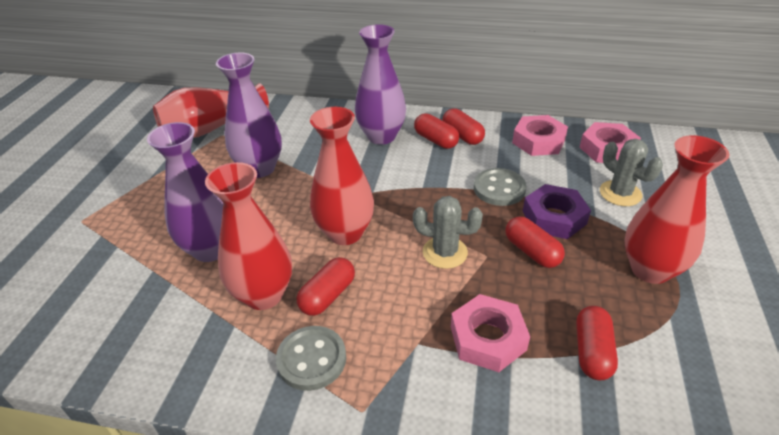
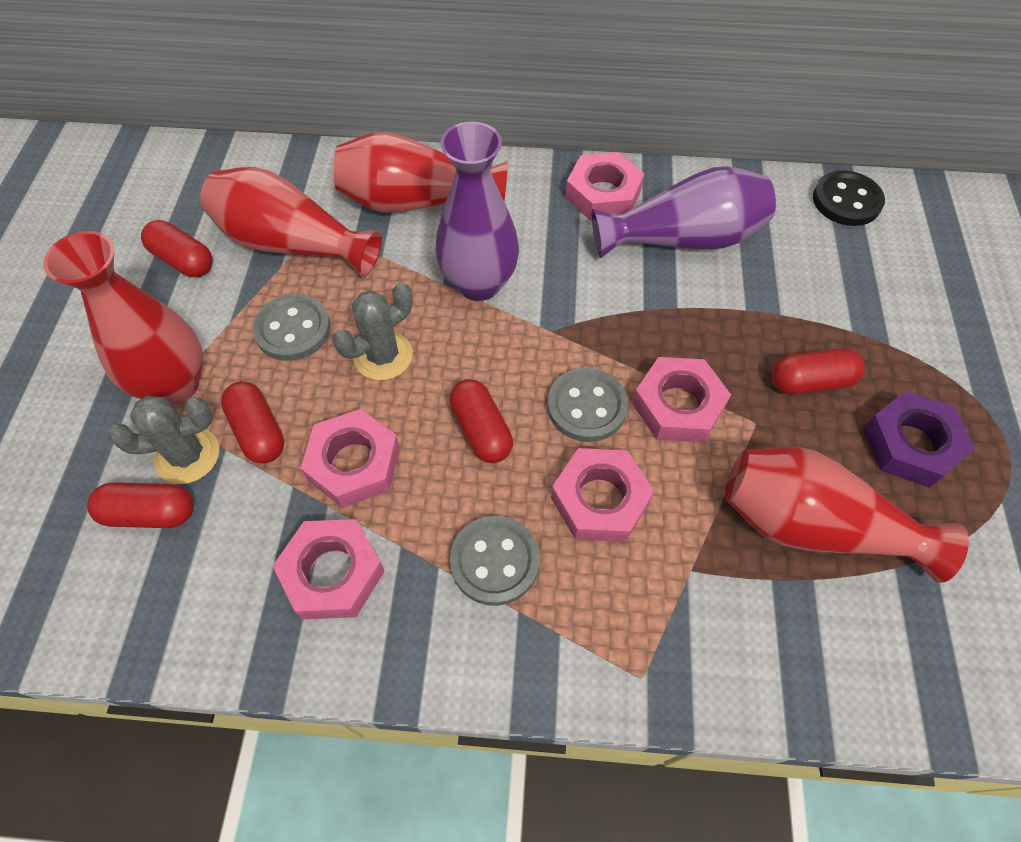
black button: none = 0 -> [813,170,885,226] = 1
grey button: [276,326,346,391] [474,168,527,206] = 2 -> [252,294,331,361] [450,516,540,606] [547,368,628,442] = 3
pink nut: [451,294,530,372] [512,115,568,156] [579,122,641,163] = 3 -> [273,519,385,619] [301,409,400,508] [551,448,654,542] [565,152,644,221] [632,357,731,442] = 5
purple vase: [147,122,223,262] [216,53,282,178] [355,24,406,145] = 3 -> [435,122,519,301] [591,166,776,258] = 2

